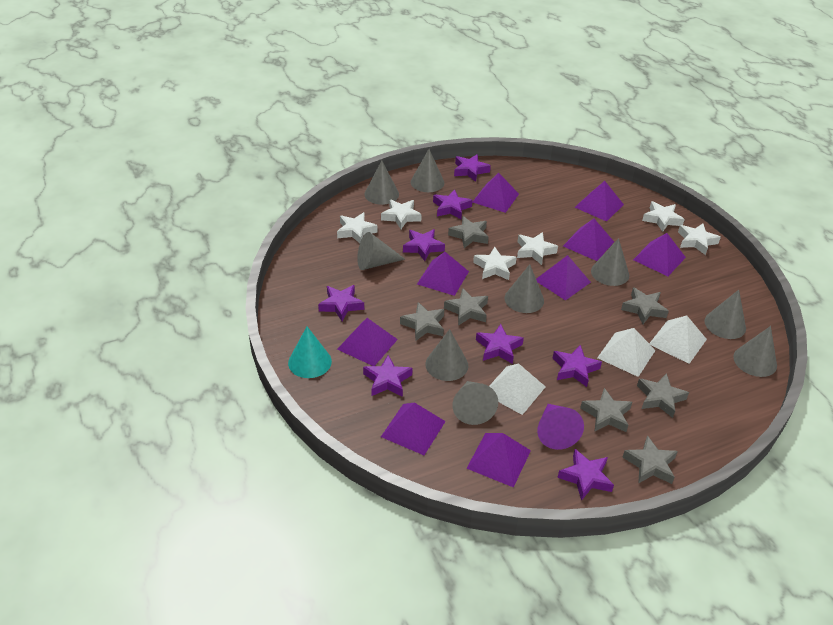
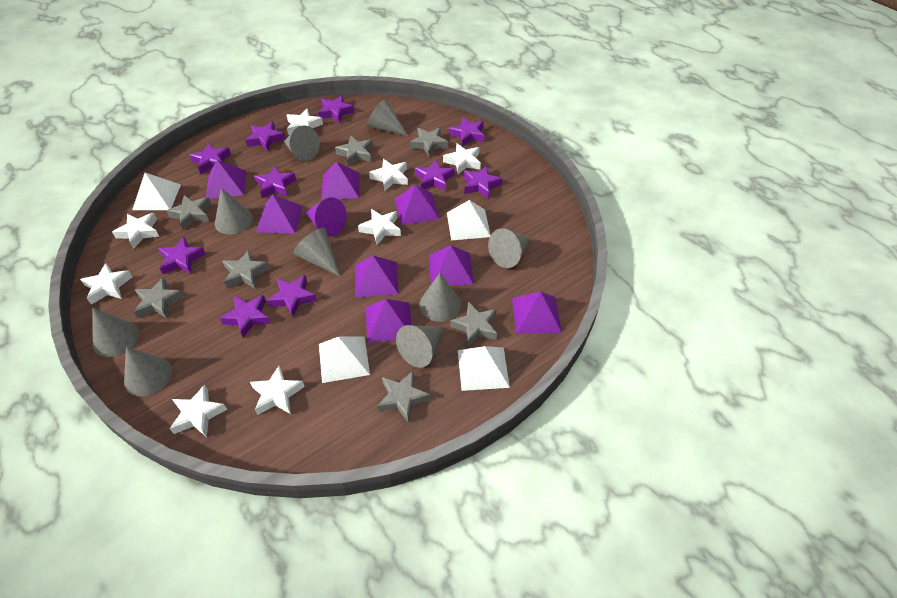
purple pyramid: [337,318,398,366] [381,402,446,455] [417,252,469,296] [466,433,531,487] [473,173,519,213] [536,255,591,301] [563,219,614,261] [575,181,624,222] [633,233,686,276] = 9 -> [206,160,246,199] [256,194,303,233] [321,162,360,200] [355,255,399,298] [366,299,412,343] [395,184,440,225] [429,246,474,286] [512,292,562,334] = 8
purple star: [318,285,364,321] [363,355,413,397] [403,229,445,261] [433,190,472,219] [454,154,491,182] [476,324,524,364] [553,345,602,387] [557,449,614,501] = 8 -> [158,237,206,274] [189,143,231,174] [219,295,271,338] [245,122,285,151] [254,165,296,198] [267,275,317,317] [318,95,355,123] [415,159,455,191] [449,117,485,147] [464,166,502,199] = 10
turquoise cone: [288,327,332,378] = 1 -> none = 0
white pyramid: [489,363,546,415] [597,328,656,377] [649,316,707,364] = 3 -> [132,173,181,210] [319,336,370,383] [447,200,491,240] [458,346,510,391] = 4
white star: [337,212,378,243] [381,199,422,229] [473,247,517,280] [517,232,558,265] [642,201,685,232] [678,224,721,255] = 6 -> [80,263,133,305] [112,213,159,249] [170,385,227,437] [250,366,305,415] [287,109,323,135] [358,209,401,245] [369,159,408,191] [443,143,481,174] = 8

